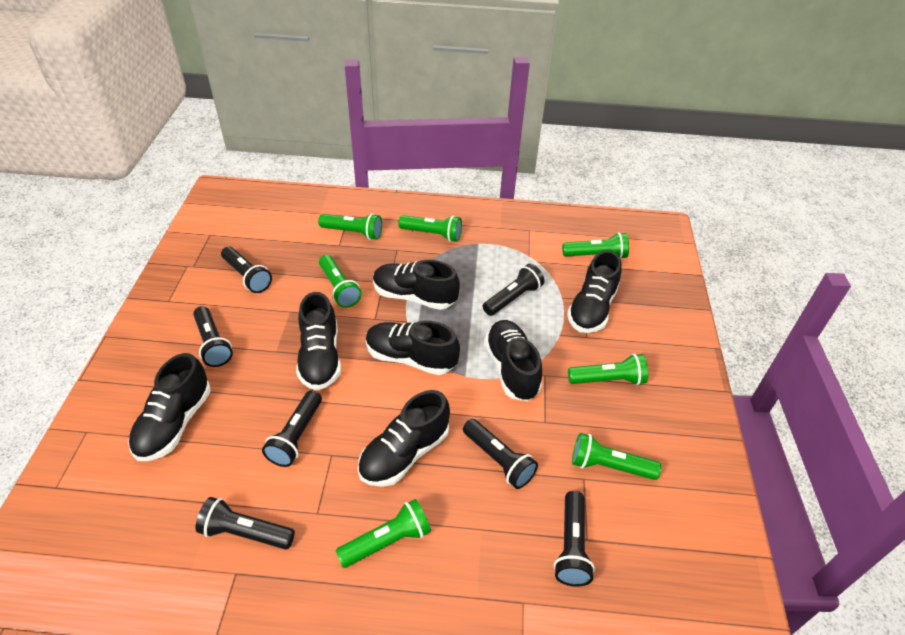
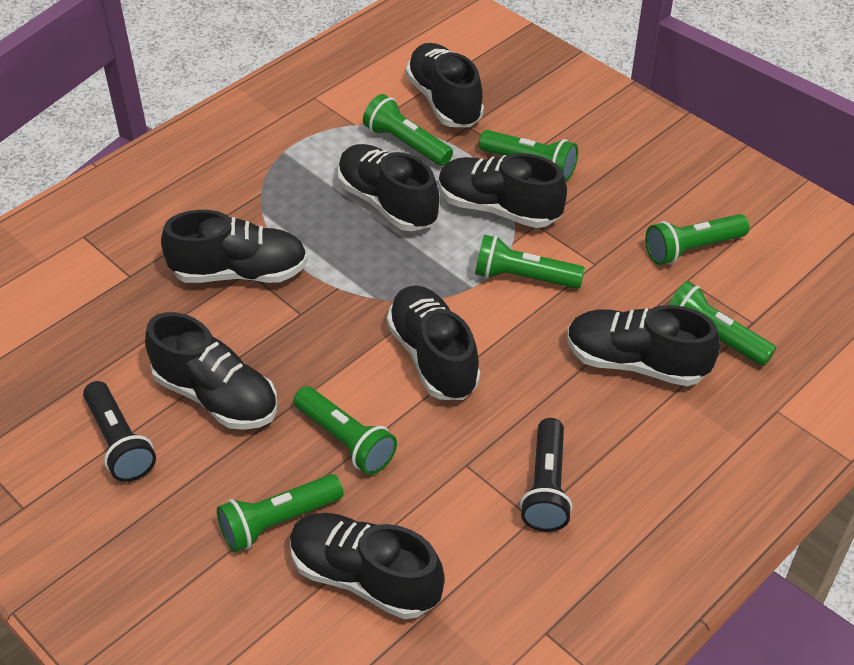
black flashlight: [193,306,233,367] [196,497,295,549] [221,247,272,293] [262,390,322,467] [463,419,538,489] [483,264,544,316] [554,491,595,587] = 7 -> [83,381,156,482] [520,418,573,532] = 2
black shoe: [128,353,211,461] [296,292,341,390] [358,390,450,487] [366,321,460,375] [373,260,460,310] [484,320,542,401] [567,250,622,333] = 7 -> [145,312,277,430] [161,210,308,283] [290,513,445,619] [337,144,440,231] [387,285,480,400] [406,43,484,127] [438,153,567,228] [567,305,720,386] = 8

